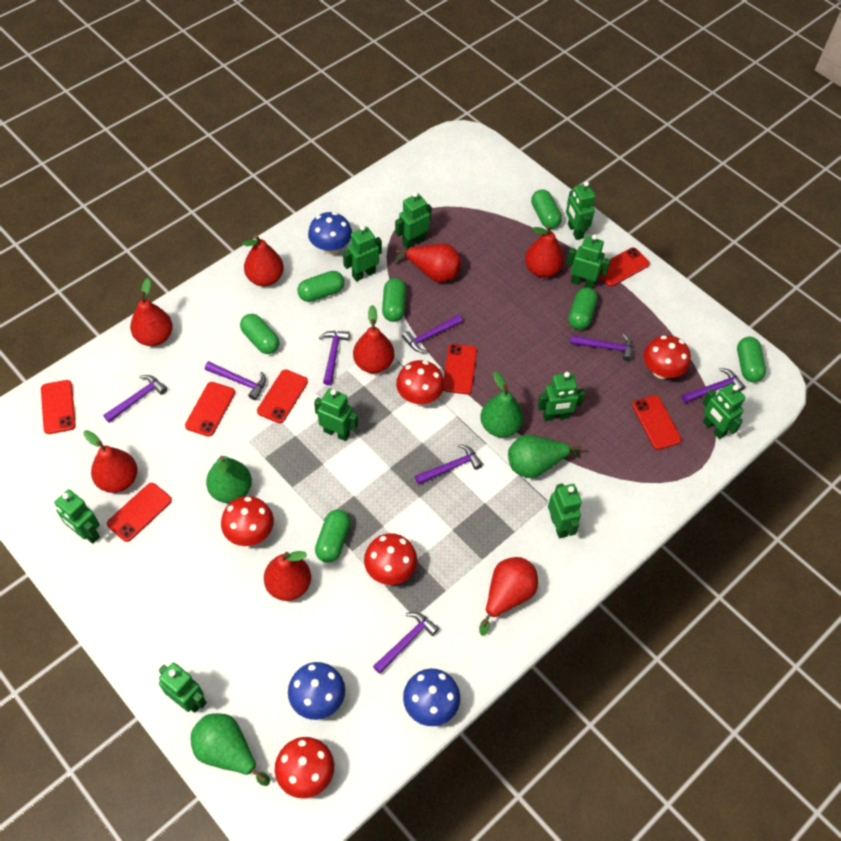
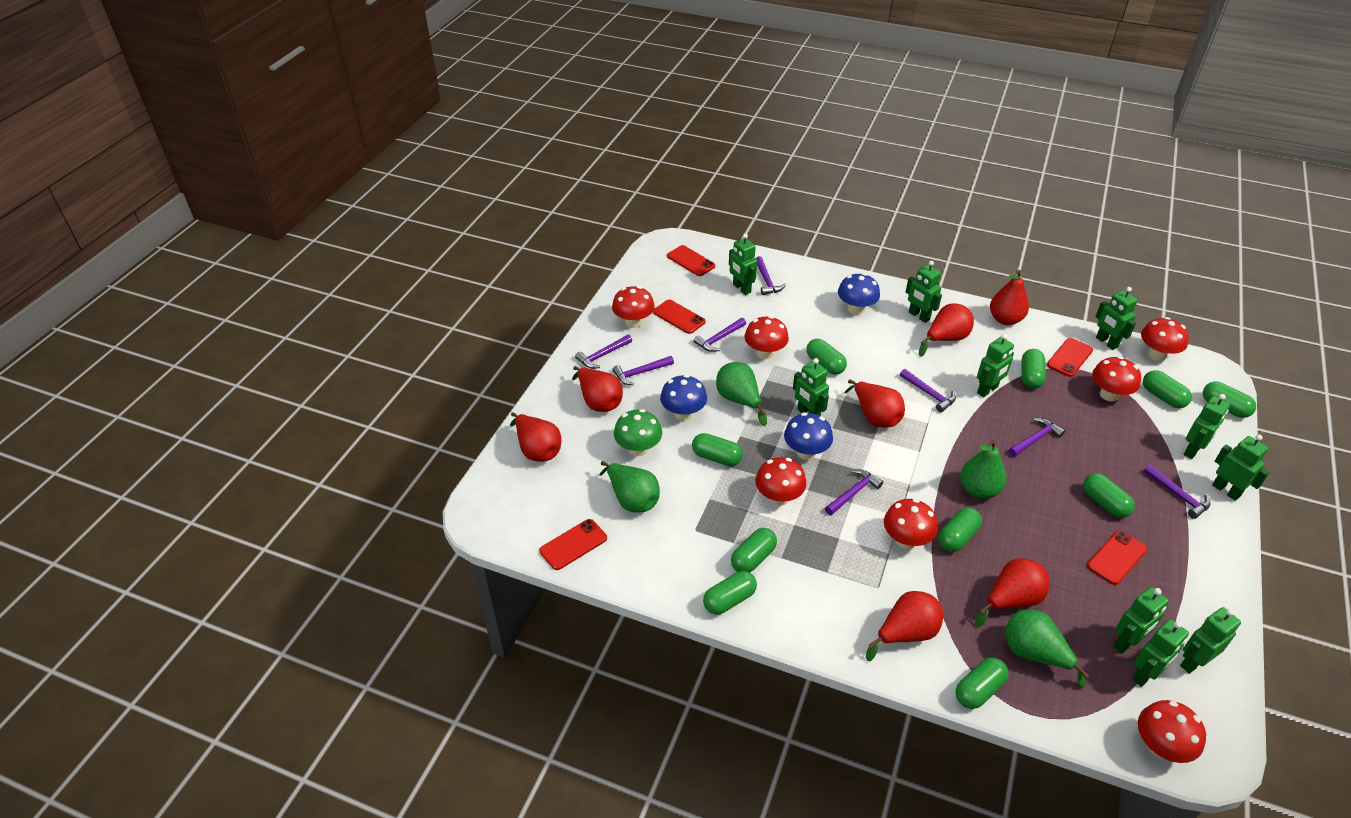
green capsule: [240,314,279,354] [297,271,344,302] [315,510,351,563] [382,278,406,322] [531,190,562,229] [568,287,598,330] [737,337,766,382] = 7 -> [692,433,743,466] [703,571,757,615] [731,528,777,572] [806,339,847,375] [938,507,982,552] [956,657,1009,709] [1021,349,1046,389] [1083,473,1135,518] [1143,370,1192,408] [1203,381,1256,418] = 10
green mushroom: none = 0 -> [614,409,662,456] = 1
red mushroom: [221,496,274,546] [275,737,334,798] [364,533,417,585] [396,360,444,405] [643,335,691,379] = 5 -> [612,286,655,328] [744,316,789,359] [755,457,807,506] [884,499,937,549] [1092,356,1141,401] [1138,700,1206,763] [1141,317,1189,361] = 7
red pear: [83,430,137,493] [130,278,173,346] [242,235,284,286] [264,551,311,601] [353,305,394,373] [395,244,461,282] [479,557,538,636] [525,225,564,278] = 8 -> [510,412,561,462] [572,366,623,412] [844,379,905,428] [866,591,943,661] [919,303,974,357] [975,558,1050,627] [990,270,1029,325] = 7
red phone: [41,380,76,434] [107,483,172,542] [185,382,235,437] [257,369,308,423] [444,344,477,394] [599,248,650,287] [632,395,682,450] = 7 -> [539,519,607,570] [653,300,706,334] [667,245,715,276] [1047,338,1093,377] [1087,531,1147,585] = 5

